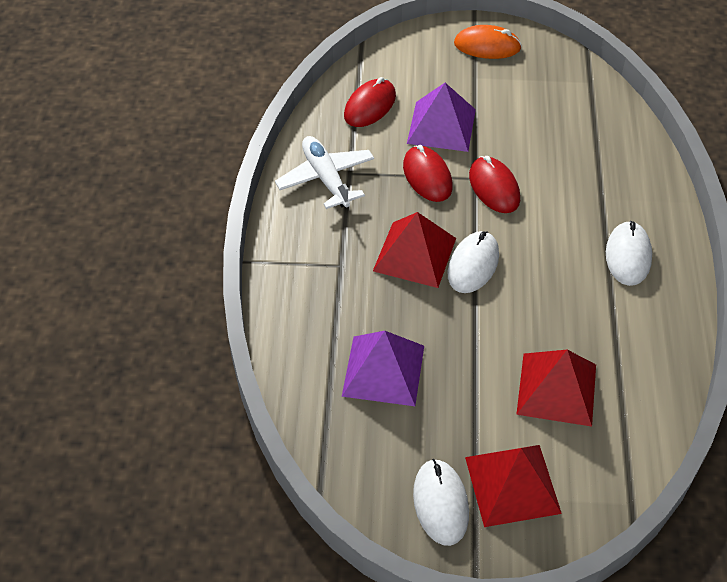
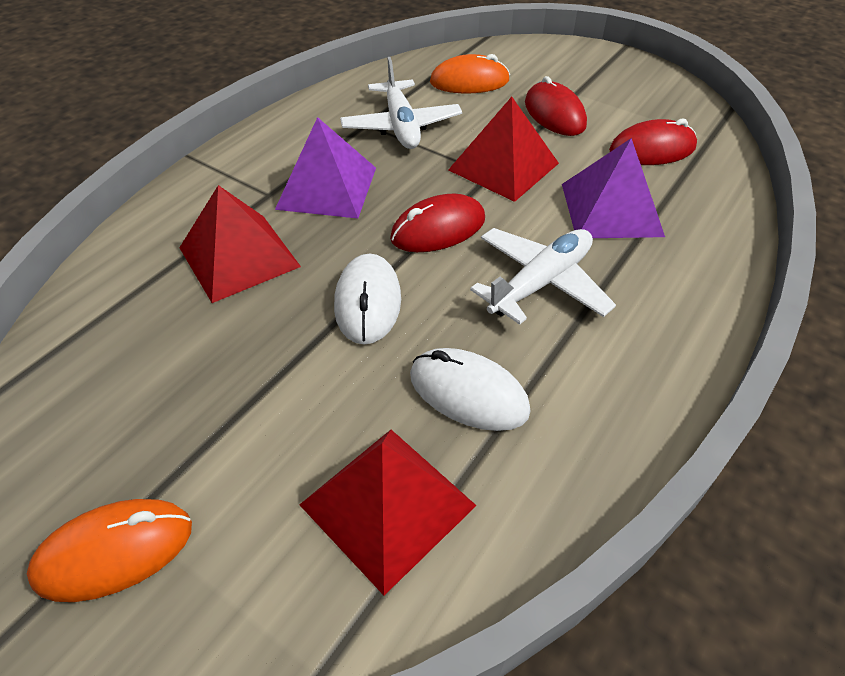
orange mouse: [454,25,522,59] = 1 -> [27,499,192,602] [430,54,510,93] = 2
white mouse: [413,459,469,546] [447,231,499,293] [606,221,652,286] = 3 -> [334,253,401,345] [410,348,530,431] = 2
white plane: [275,136,374,209] = 1 -> [340,57,462,149] [470,228,616,325] = 2

